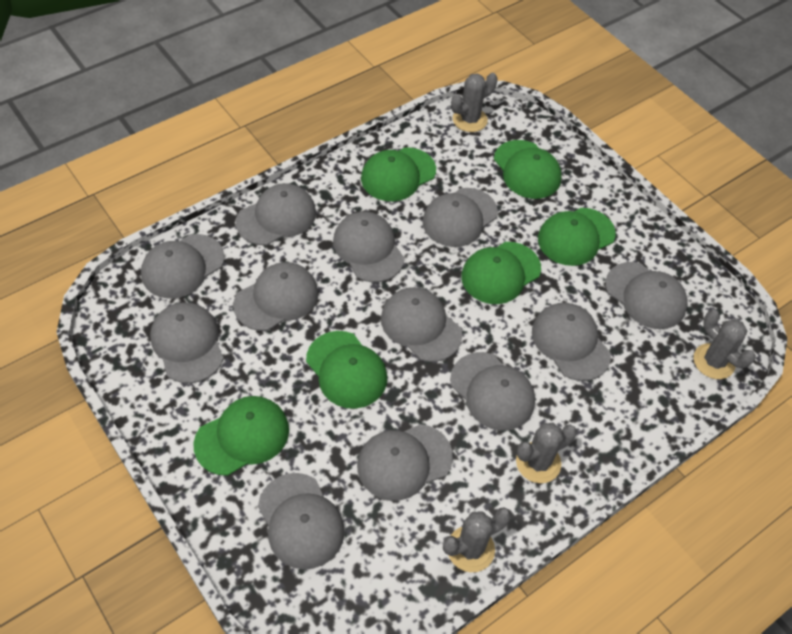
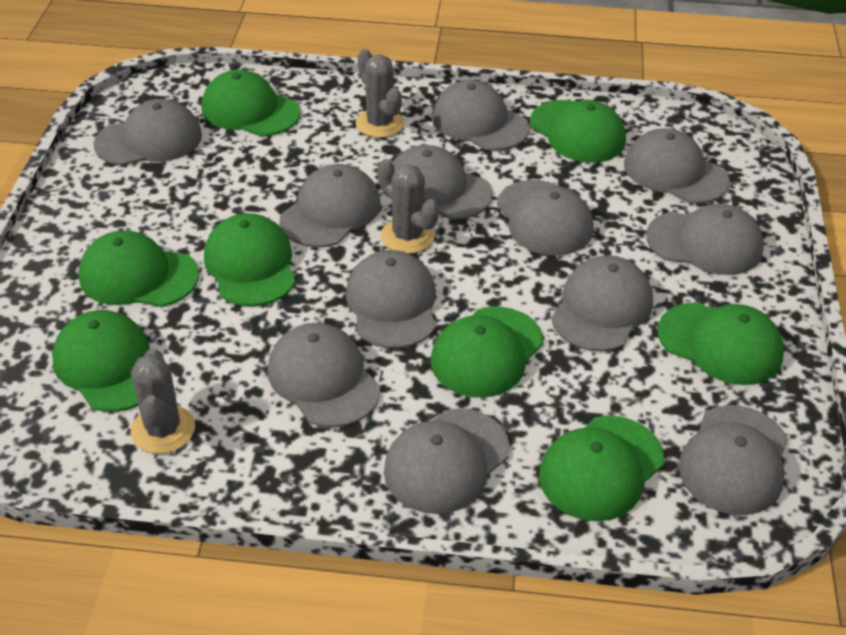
green cap: [194,396,289,476] [306,331,387,409] [361,147,436,201] [461,242,541,304] [494,140,562,199] [538,208,616,266] = 6 -> [52,310,150,412] [79,230,199,307] [201,70,301,136] [204,213,295,306] [431,307,543,397] [530,100,626,162] [539,416,664,522] [658,302,784,385] = 8
grey cactus: [443,508,511,572] [451,73,497,132] [516,423,577,483] [694,310,756,379] = 4 -> [130,348,195,454] [356,49,404,138] [378,159,439,254] = 3

